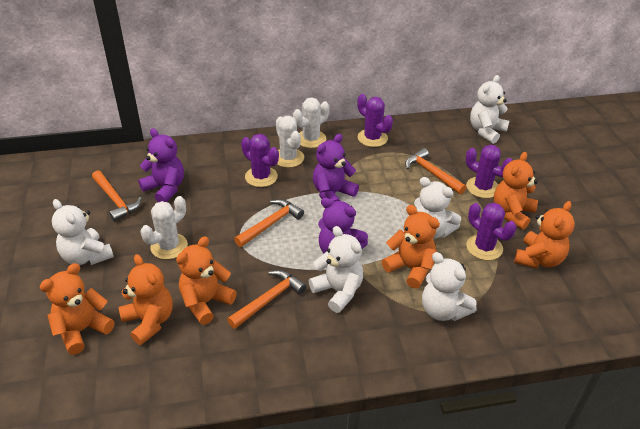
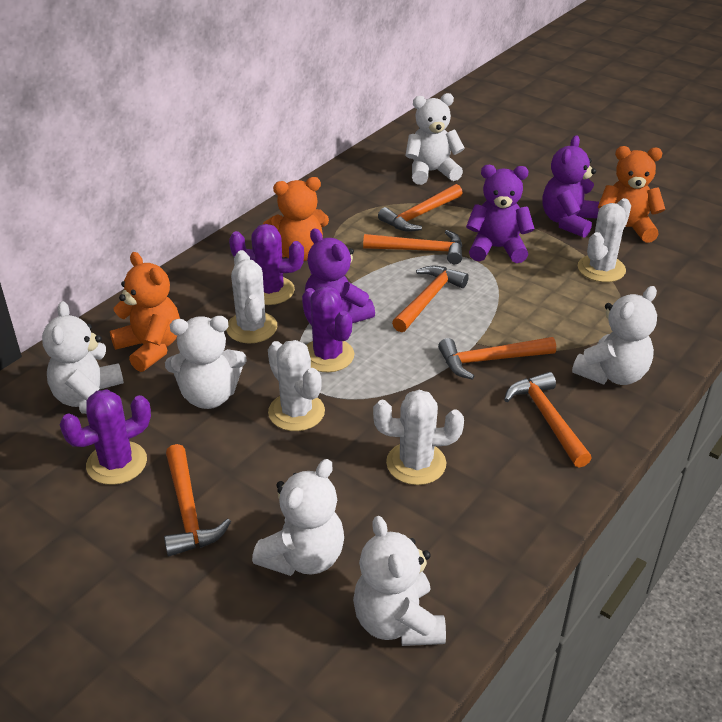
orange hammer: [92,170,142,221] [227,270,307,329] [234,199,304,247] [405,148,466,194] = 4 -> [164,444,231,556] [363,230,462,264] [378,184,462,232] [392,266,469,332] [438,337,556,380] [504,372,592,468] = 6
orange teddy bear: [40,263,115,355] [119,254,173,345] [176,236,237,325] [382,205,440,289] [494,152,538,230] [514,201,575,268] = 6 -> [110,252,180,372] [263,177,329,261] [598,146,666,243] = 3
purple cactus: [241,134,279,187] [357,94,393,147] [466,145,513,198] [466,203,516,260] = 4 -> [60,389,151,485] [229,224,304,305] [302,286,355,372] = 3
white cactus: [140,196,188,260] [276,116,304,168] [293,97,329,148] = 3 -> [226,250,278,344] [268,340,325,431] [373,390,464,485] [578,198,631,282] = 4
white teddy bear: [52,199,114,265] [309,226,363,313] [414,177,461,239] [422,252,477,321] [470,75,509,144] = 5 -> [42,301,124,414] [165,316,247,409] [252,459,344,576] [353,516,446,646] [406,93,465,185] [572,286,657,385] = 6

